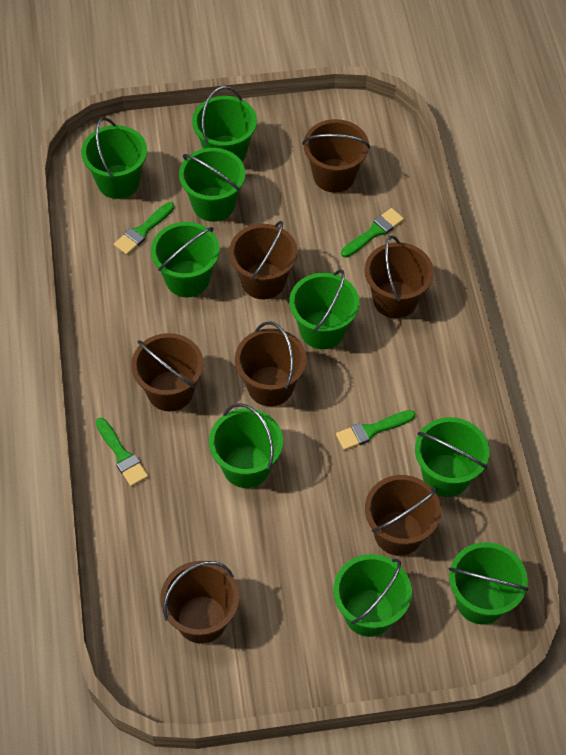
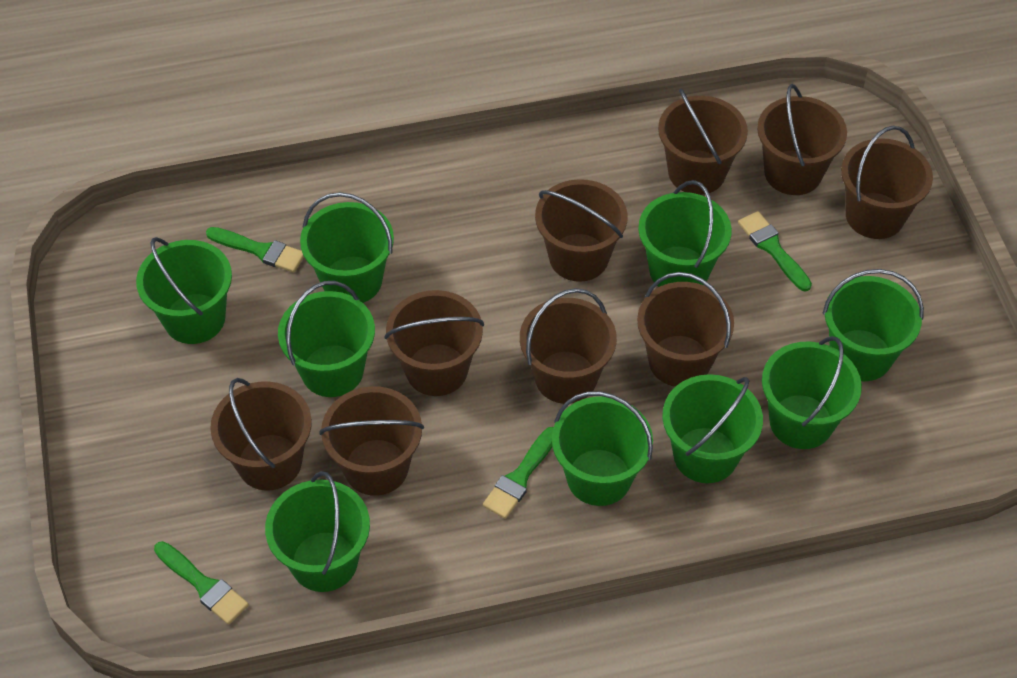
brown bucket: [131,333,204,411] [160,561,239,644] [229,221,298,299] [235,321,307,406] [302,119,370,193] [365,235,434,318] [365,475,441,556] = 7 -> [210,378,312,491] [319,386,424,496] [384,290,484,396] [520,288,617,404] [535,179,628,282] [637,272,734,387] [658,89,748,195] [757,84,847,195] [841,126,933,239] = 9

